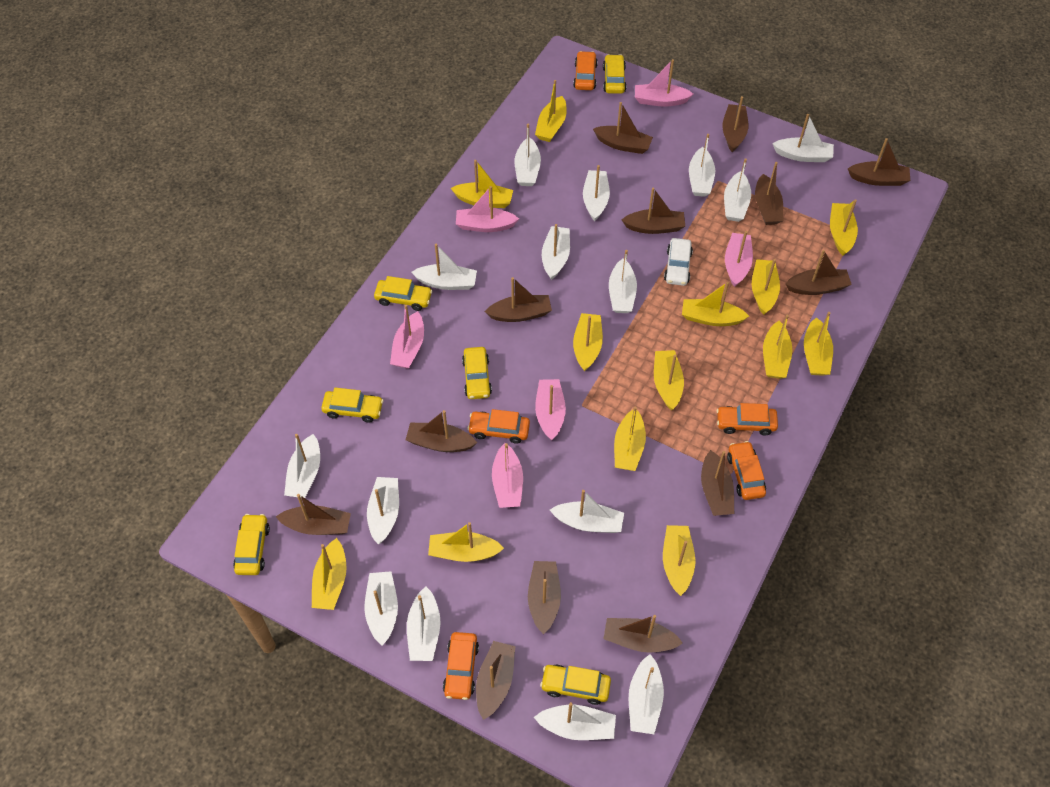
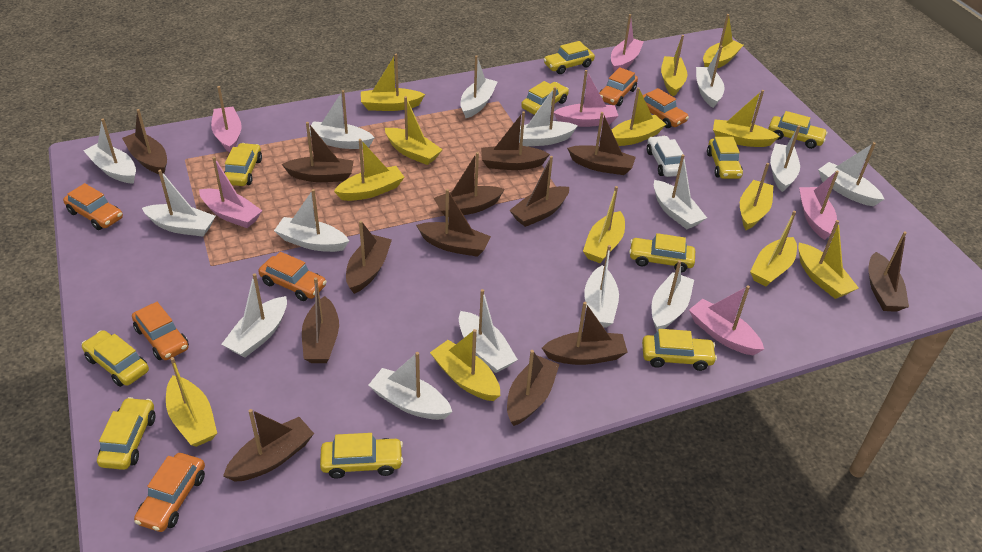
orange car: [443,632,479,700] [468,409,530,444] [573,51,598,90] [717,403,778,435] [727,441,766,500] = 5 -> [63,183,123,230] [132,302,189,360] [134,453,205,532] [258,252,327,301] [599,67,638,106] [643,88,689,128] = 6
yellow car: [233,514,270,575] [321,388,383,423] [374,276,433,311] [462,347,492,399] [540,665,611,705] [603,54,627,94] = 6 -> [82,330,149,387] [97,397,155,470] [224,143,262,186] [320,433,403,479] [521,81,569,115] [543,41,595,74] [629,233,695,272] [642,329,717,371] [707,137,743,179] [768,111,828,149] = 10

